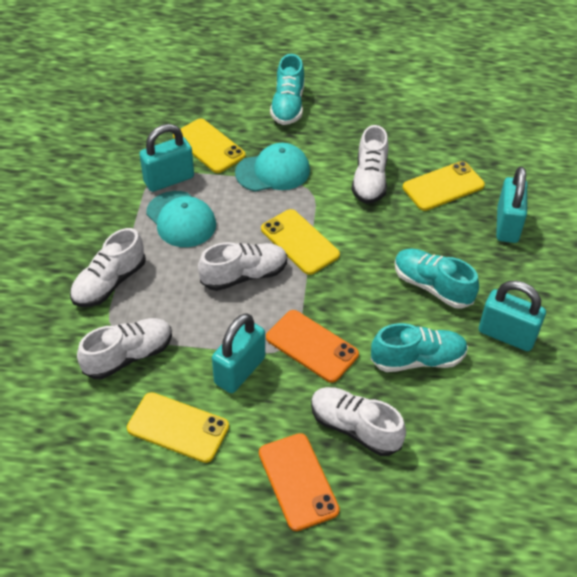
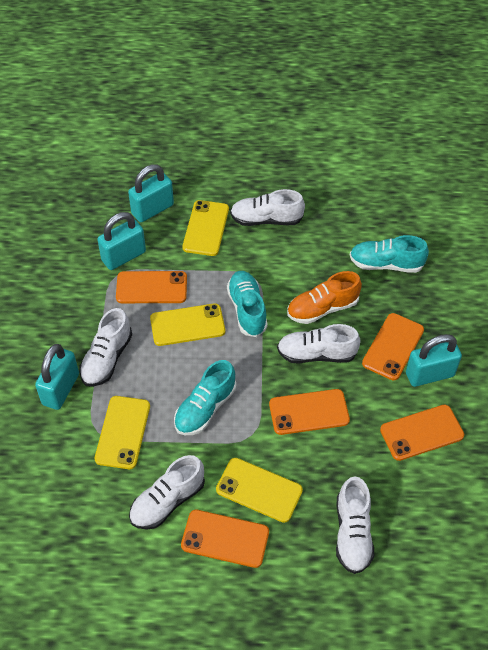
orange phone: [259,433,340,531] [266,310,359,383] = 2 -> [116,271,187,303] [181,510,269,568] [269,389,350,435] [362,313,424,380] [380,404,464,461] = 5
orange shoe: none = 0 -> [287,271,362,324] = 1
turquoise cap: [146,191,216,247] [235,143,310,192] = 2 -> none = 0

